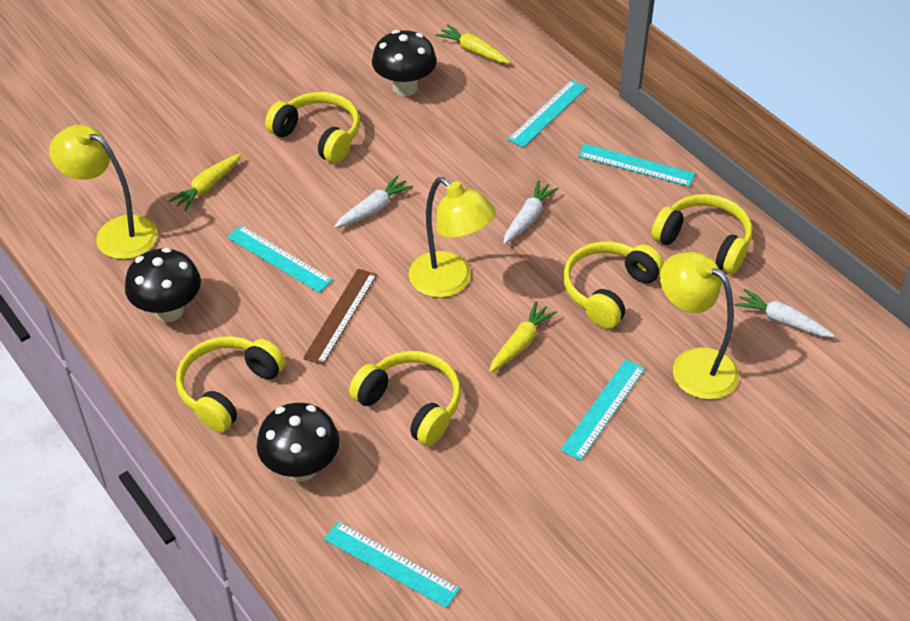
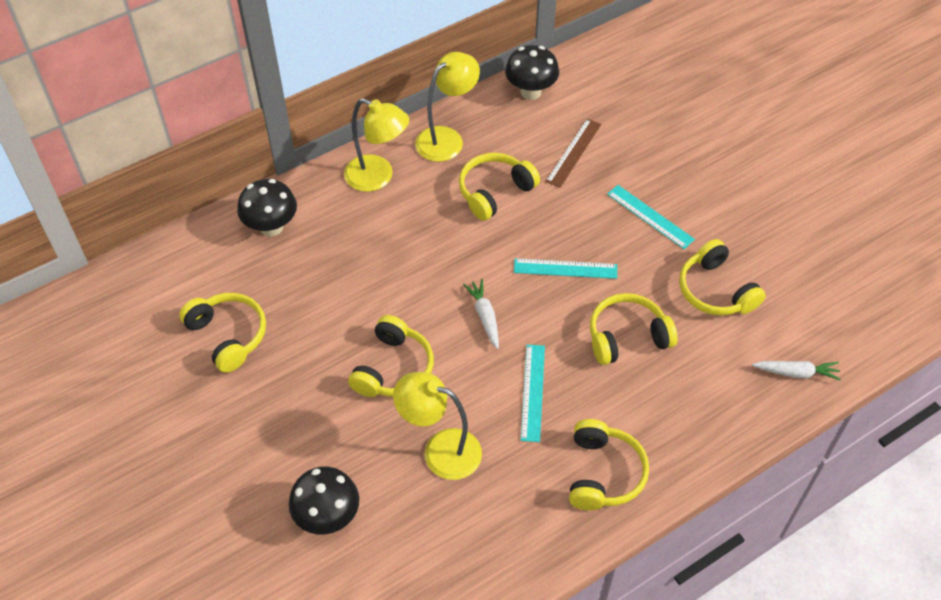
turquoise ruler: [227,225,333,293] [324,521,460,608] [508,80,587,148] [560,359,645,461] [578,144,695,187] = 5 -> [514,258,617,279] [521,345,545,442] [607,185,695,249] = 3
white carrot: [334,175,413,228] [503,180,559,244] [735,289,835,337] = 3 -> [463,279,499,349] [752,361,841,381] = 2
yellow carrot: [169,153,242,211] [436,24,510,63] [489,301,557,373] = 3 -> none = 0
yellow headphones: [176,336,286,433] [265,92,360,163] [349,351,461,446] [563,241,664,329] [651,194,752,274] = 5 -> [179,293,266,373] [348,315,434,397] [459,153,540,221] [569,419,649,510] [590,293,678,365] [679,239,766,316] = 6

